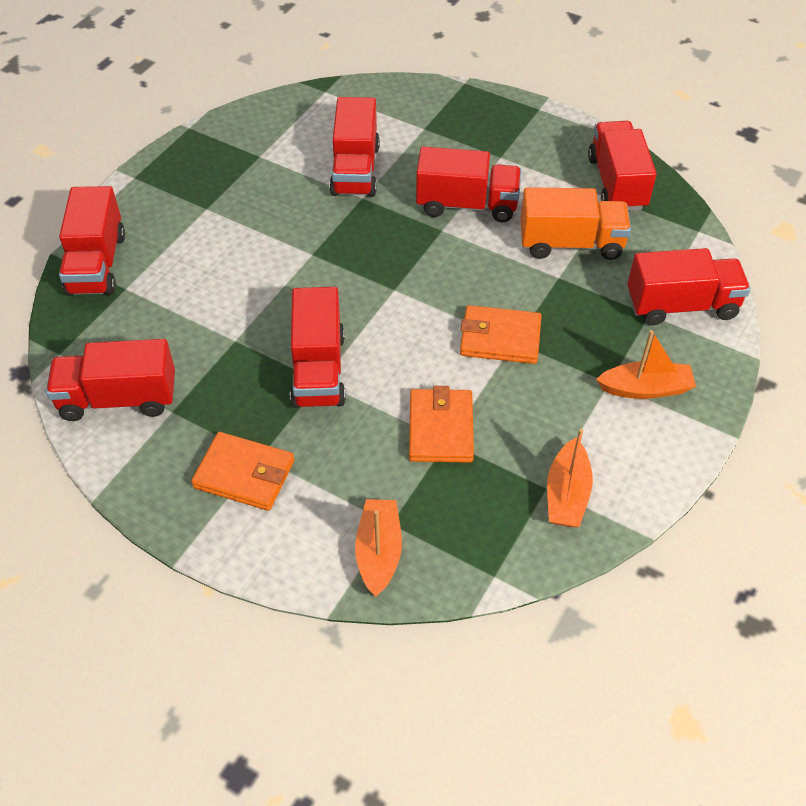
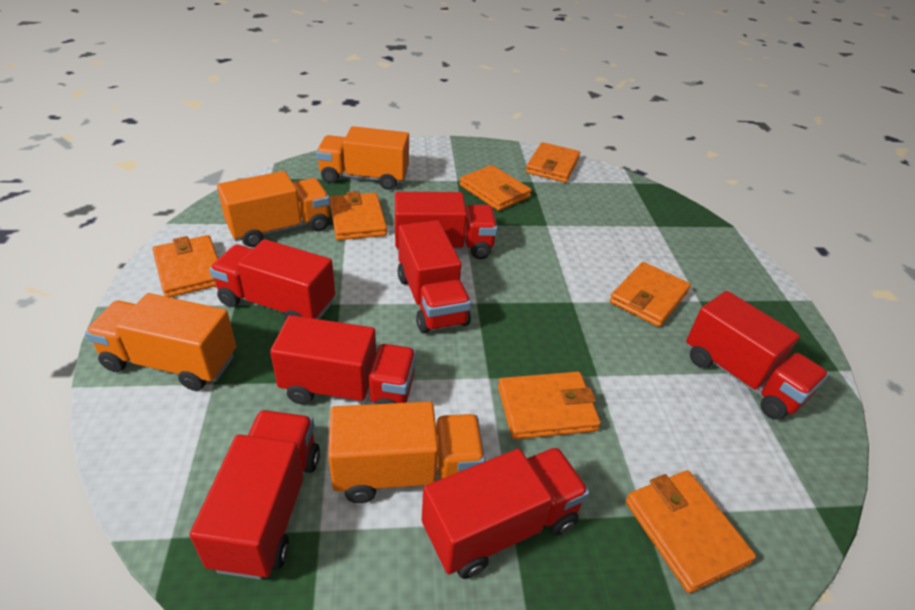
orange boat: [355,499,402,597] [547,429,593,527] [596,330,696,399] = 3 -> none = 0
orange truck: [520,187,631,260] = 1 -> [85,293,236,391] [217,171,330,247] [316,126,409,190] [328,401,486,503] = 4
orange wallet: [191,432,294,511] [409,386,474,463] [460,305,542,364] = 3 -> [152,235,218,297] [330,191,387,240] [459,165,532,211] [498,372,601,439] [526,142,580,183] [609,262,691,327] [625,470,756,593] = 7

